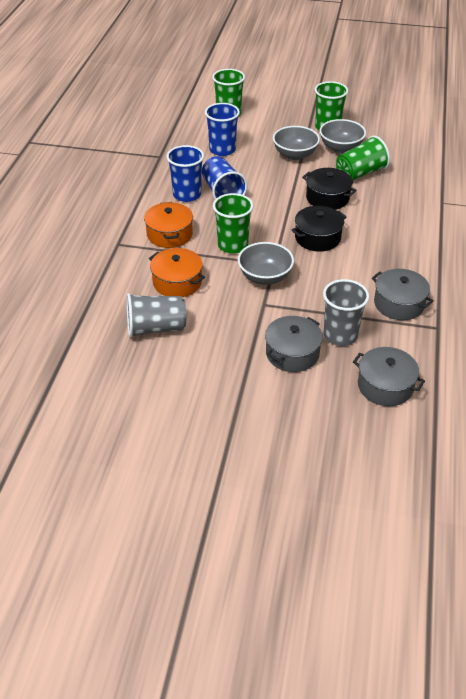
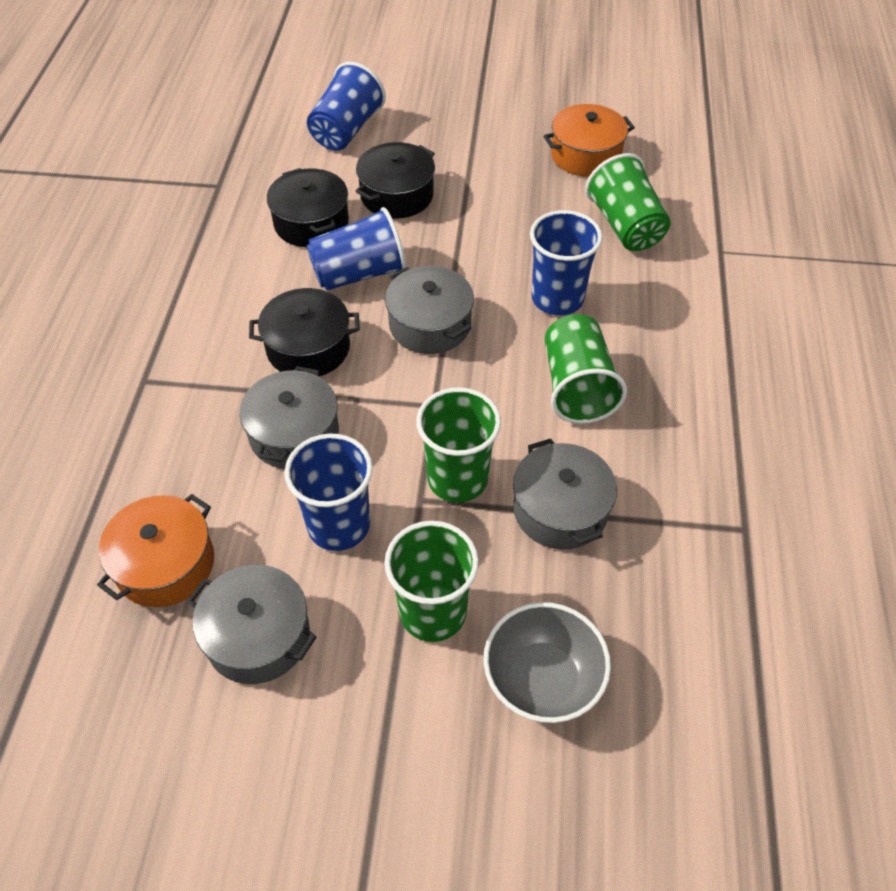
black pot: [292,206,346,252] [302,168,357,210] = 2 -> [249,288,360,376] [267,168,349,247] [356,142,435,218] = 3
blue cup: [166,145,204,202] [202,156,247,199] [205,103,240,156] = 3 -> [284,433,373,551] [307,62,386,151] [307,207,406,291] [530,210,603,315] = 4
grey bowl: [238,242,294,285] [273,126,320,160] [319,119,366,153] = 3 -> [484,602,611,723] = 1
grey cup: [127,293,186,338] [323,279,369,346] = 2 -> none = 0
grey pot: [265,316,323,372] [353,347,425,406] [372,269,434,320] = 3 -> [188,565,316,684] [239,366,339,469] [385,266,474,354] [513,438,617,550] = 4

